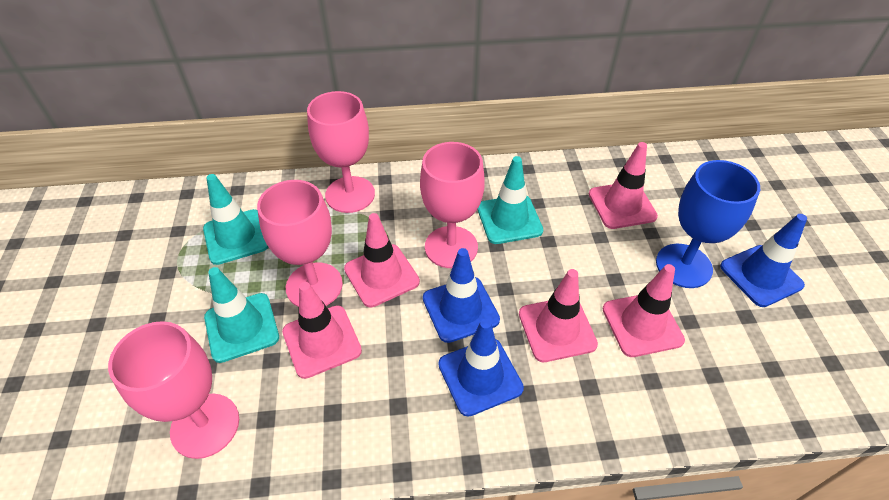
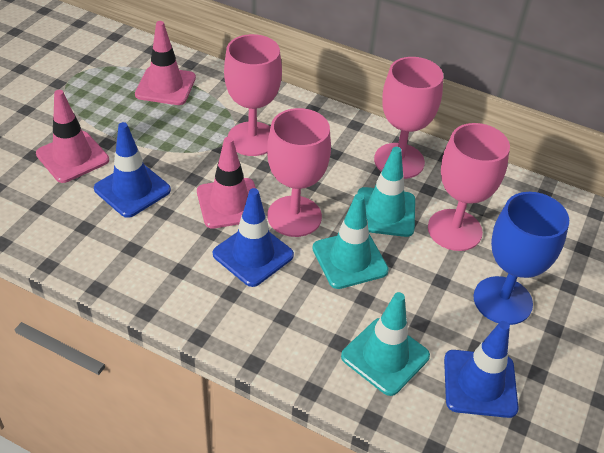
pink traffic cone: [282,282,362,379] [344,213,420,308] [519,269,598,362] [589,142,658,229] [603,264,685,357] = 5 -> [36,90,109,183] [135,21,196,105] [197,137,256,228] = 3

